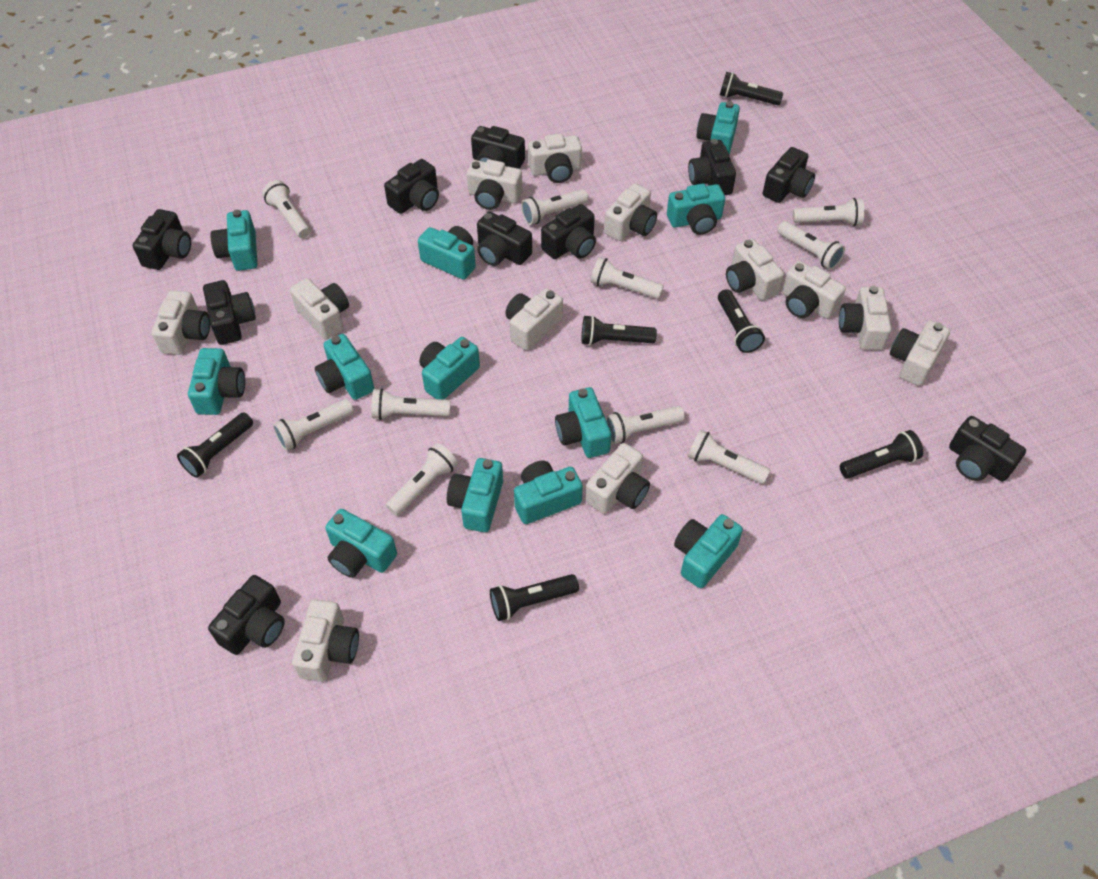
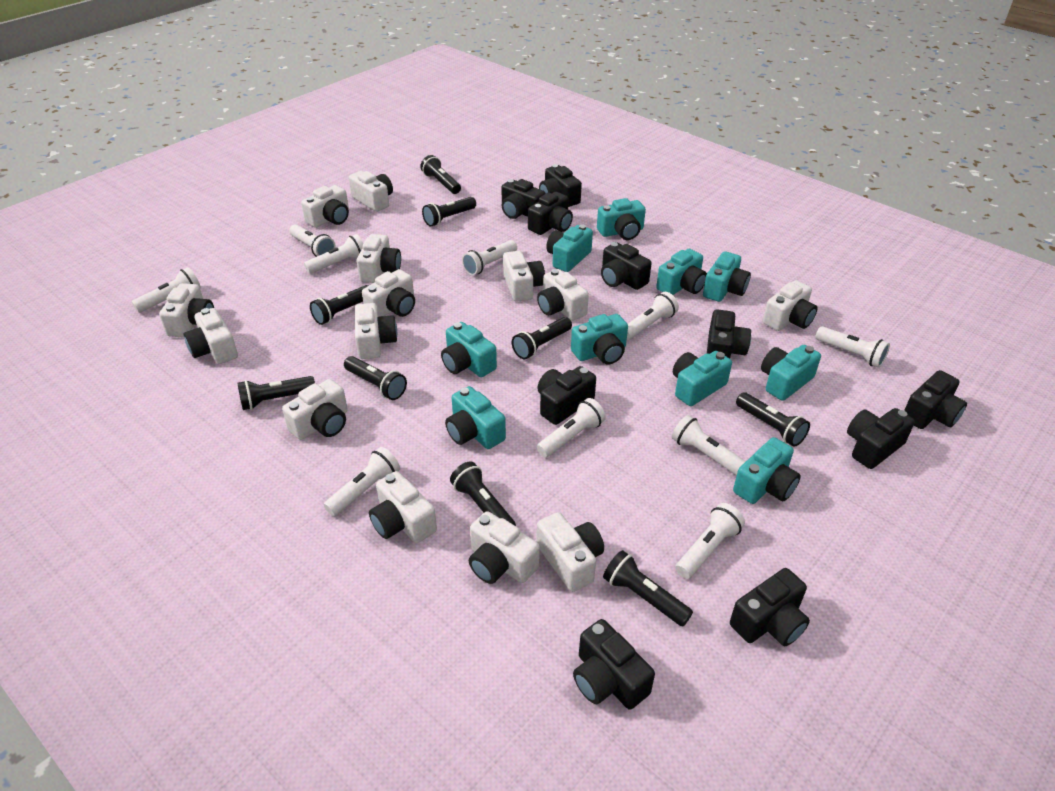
black flashlight: [177,412,253,478] [490,574,579,621] [582,315,657,345] [718,289,765,353] [720,72,783,105] [840,430,923,479] = 6 -> [238,376,315,410] [310,285,369,325] [344,356,407,400] [420,155,461,194] [422,197,476,227] [450,461,516,526] [512,317,572,359] [603,550,693,626] [736,392,810,447] = 9
turquoise camera: [188,348,245,415] [210,210,257,271] [315,334,374,400] [325,509,397,578] [418,226,476,280] [419,337,480,399] [447,458,503,532] [514,461,583,524] [555,387,611,458] [667,183,725,235] [674,514,743,588] [696,101,740,154] = 12 -> [441,322,497,377] [445,386,506,449] [546,224,593,272] [571,314,628,365] [597,198,646,240] [656,249,707,295] [673,351,732,406] [703,251,751,302] [733,437,801,504] [761,345,821,401] = 10
white camera: [151,290,210,355] [290,278,349,340] [292,599,359,682] [467,159,522,210] [505,289,563,351] [528,134,582,183] [586,443,650,514] [604,183,657,241] [726,239,784,301] [782,261,846,319] [839,286,891,350] [890,321,950,386] = 12 -> [159,283,214,338] [184,308,238,364] [282,379,348,440] [301,185,349,228] [349,171,393,212] [355,303,397,359] [357,234,401,283] [362,269,415,317] [369,471,437,543] [469,511,540,584] [503,251,545,302] [536,512,604,592] [537,269,589,321] [763,280,817,331] = 14

